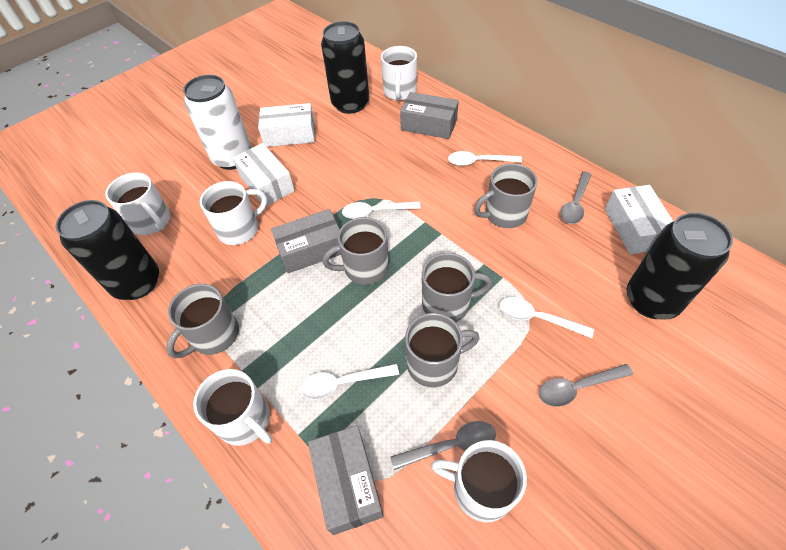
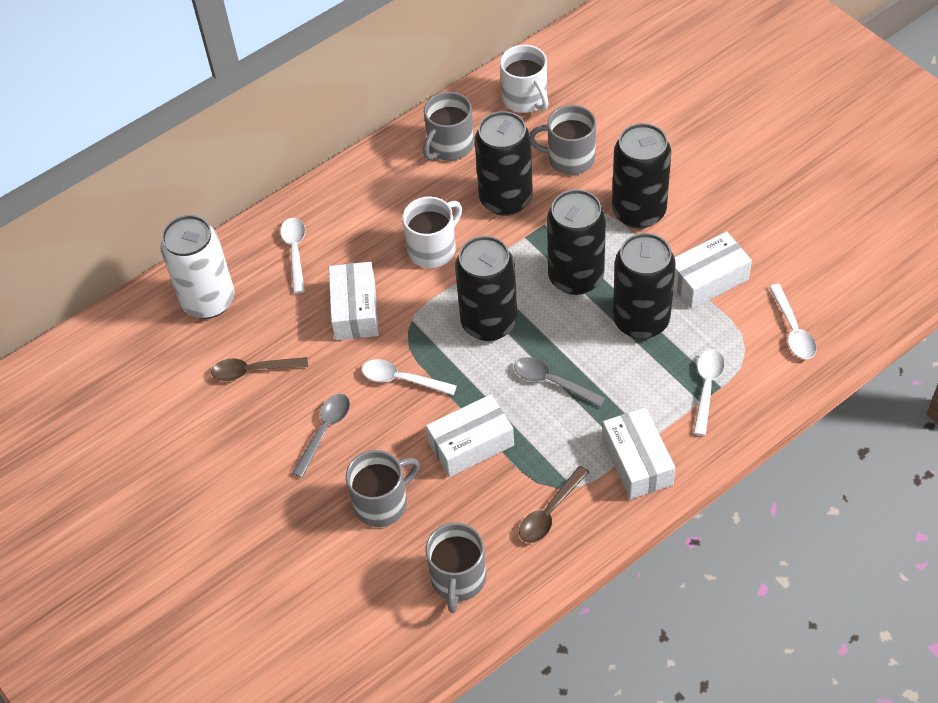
black can: [56,200,159,300] [321,21,369,114] [626,213,733,320] = 3 -> [455,236,517,341] [475,111,533,216] [547,189,606,295] [612,123,671,229] [613,233,676,339] = 5
brown spoon: none = 0 -> [211,357,308,381] [519,466,589,543] = 2
grey box: [271,209,341,273] [308,425,384,535] [400,92,459,139] = 3 -> none = 0
grey mug: [166,284,239,358] [323,217,389,285] [405,313,479,387] [422,253,492,322] [474,163,537,228] = 5 -> [346,450,420,527] [423,92,474,161] [426,523,486,613] [530,105,596,175] = 4
grey spoon: [390,421,496,470] [539,364,633,407] [560,171,592,224] = 3 -> [292,394,350,478] [514,357,605,407] = 2
white box: [233,143,295,206] [258,103,315,147] [605,185,673,255] = 3 -> [329,262,379,340] [426,394,514,477] [602,407,675,499] [674,231,752,309] = 4
white mug: [105,172,170,235] [193,369,272,446] [200,181,267,245] [381,46,417,101] [431,440,527,522] = 5 -> [402,196,462,268] [500,45,549,113] = 2

